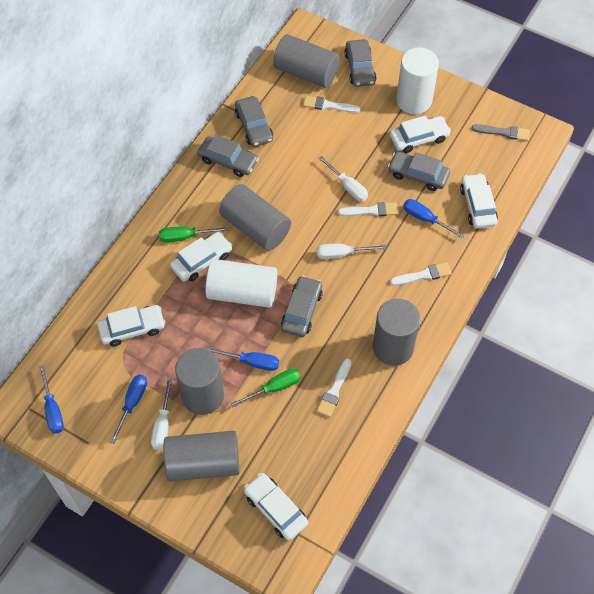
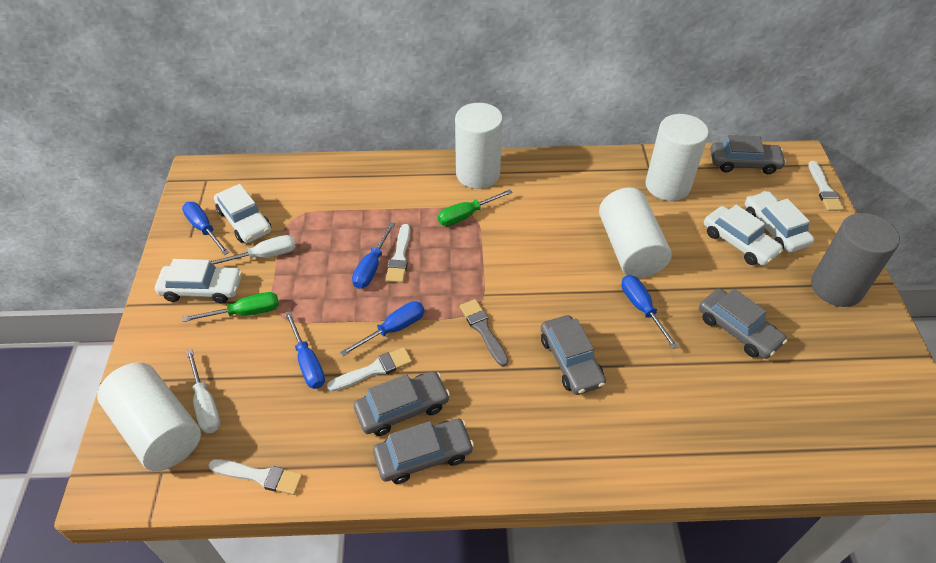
blue screwdriver: [39,365,64,434] [110,375,147,444] [207,347,279,371] [403,199,465,238] = 4 -> [182,202,229,255] [285,311,325,389] [340,301,424,356] [352,222,395,289] [621,275,678,349] = 5
grey cylinder: [163,431,240,482] [175,348,224,415] [219,184,291,251] [273,34,340,88] [373,299,420,366] = 5 -> [811,213,900,307] = 1
white car: [97,305,165,346] [170,232,232,281] [244,473,308,540] [390,116,451,153] [460,173,498,229] = 5 -> [155,259,242,303] [214,184,271,243] [704,205,783,266] [745,191,814,253] = 4
white cylinder: [206,259,277,308] [396,48,439,114] = 2 -> [97,362,201,471] [455,103,503,189] [599,188,671,278] [646,114,709,201] = 4
white screwdriver: [151,378,172,450] [317,244,387,259] [318,156,368,201] = 3 -> [186,349,220,433] [210,235,296,265] = 2

